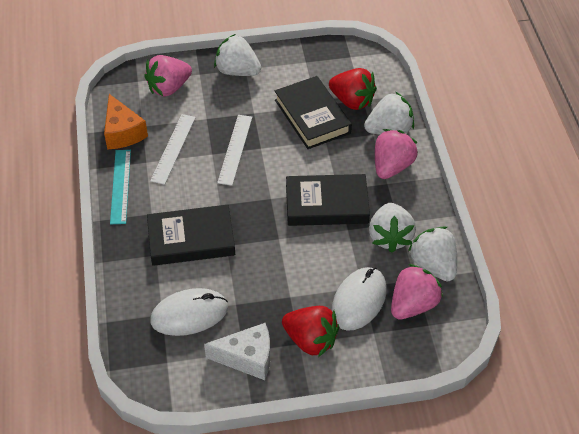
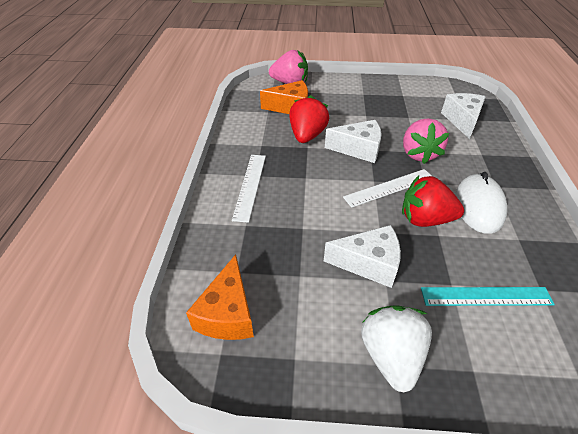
black book: [147,205,235,266] [275,76,352,149] [286,174,370,226] = 3 -> none = 0
orange cheese: [104,94,148,149] = 1 -> [186,254,254,340] [260,80,308,114] = 2
pink strawberry: [144,55,192,96] [375,129,418,179] [391,264,443,319] = 3 -> [269,50,308,84] [403,118,450,164] = 2
white cheese: [204,323,270,380] = 1 -> [324,225,401,288] [325,120,382,163] [441,93,486,139] = 3
white mouse: [150,288,228,336] [332,267,387,331] = 2 -> [455,172,508,234] = 1
white strawberry: [214,34,261,76] [364,92,414,135] [369,203,416,253] [408,227,457,281] = 4 -> [361,305,432,392] = 1

